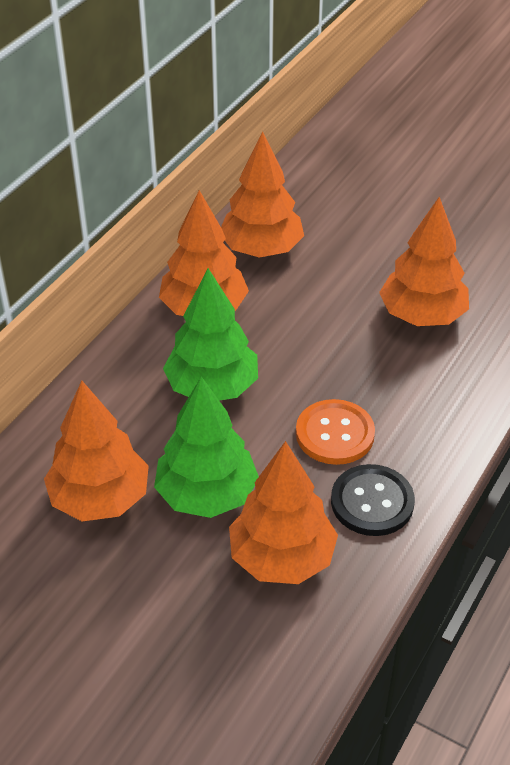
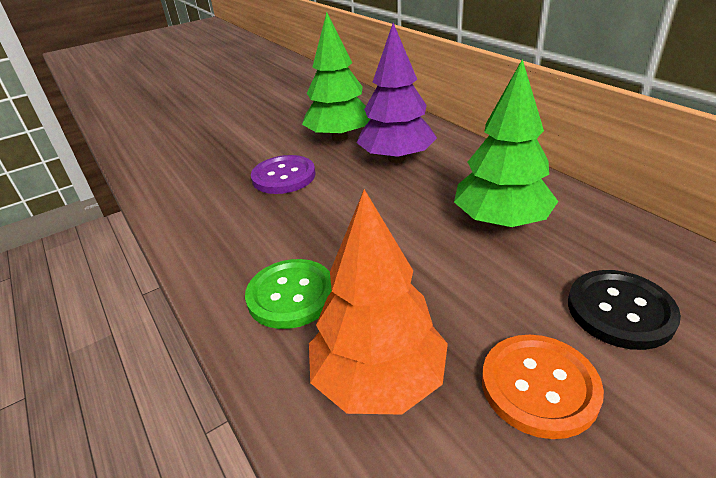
green button: none = 0 -> [245,259,332,329] = 1
orange tree: [44,381,149,521] [159,190,249,316] [221,131,304,258] [229,441,338,584] [379,197,469,326] = 5 -> [309,189,448,415] = 1
purple button: none = 0 -> [251,155,316,194] = 1
purple tree: none = 0 -> [356,23,437,163] = 1

